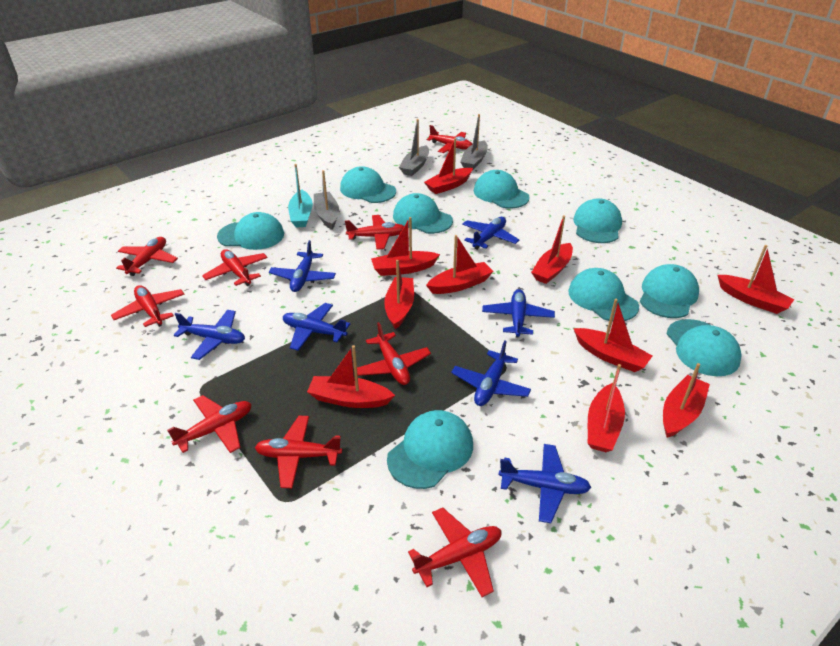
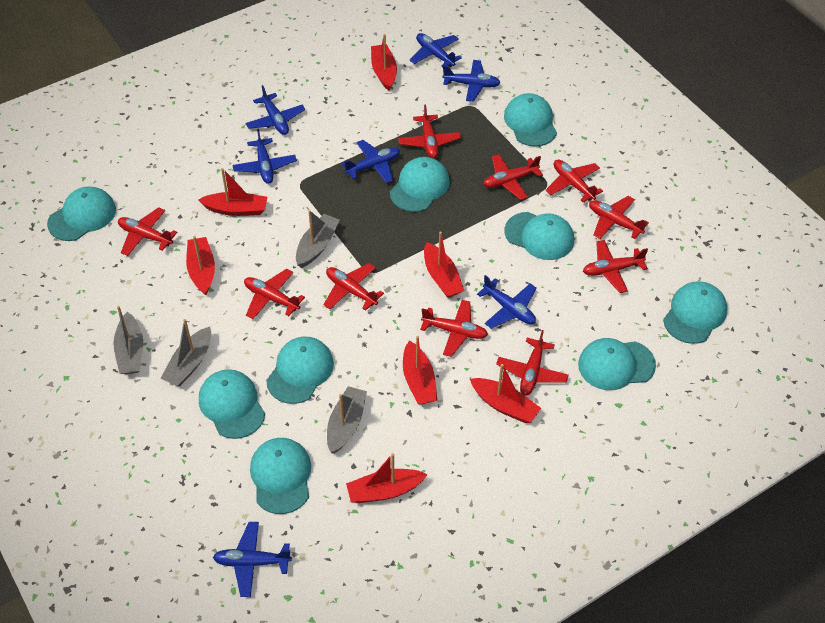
grey boat: [314,170,339,230] [399,119,429,176] [460,114,488,171] = 3 -> [113,306,143,374] [161,319,211,386] [296,210,340,268] [327,386,367,454] = 4
red boat: [307,345,395,408] [371,217,440,276] [384,260,414,329] [424,138,473,194] [426,235,494,294] [531,215,573,284] [573,299,652,372] [588,364,625,452] [663,363,710,438] [717,245,795,314] = 10 -> [186,236,215,295] [198,168,267,216] [346,453,428,503] [371,34,397,91] [403,336,437,405] [424,232,465,298] [470,364,541,423] = 7
red plane: [111,285,185,327] [116,237,178,276] [167,395,252,453] [202,249,268,286] [255,416,342,488] [345,215,404,250] [357,322,431,385] [408,508,502,597] [427,125,472,153] = 9 -> [118,207,177,256] [244,269,305,319] [324,263,384,311] [398,105,461,159] [420,300,488,357] [483,154,543,200] [496,330,569,396] [546,160,603,203] [583,240,648,293] [589,196,649,239] = 10
turquoise boat: [288,164,313,227] = 1 -> none = 0

